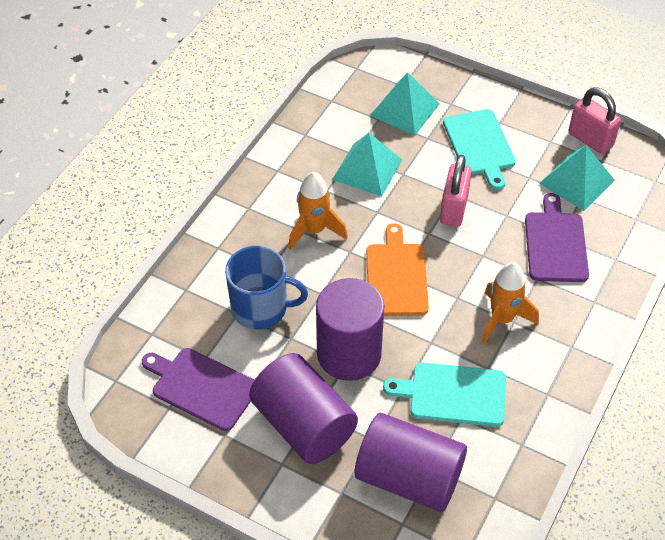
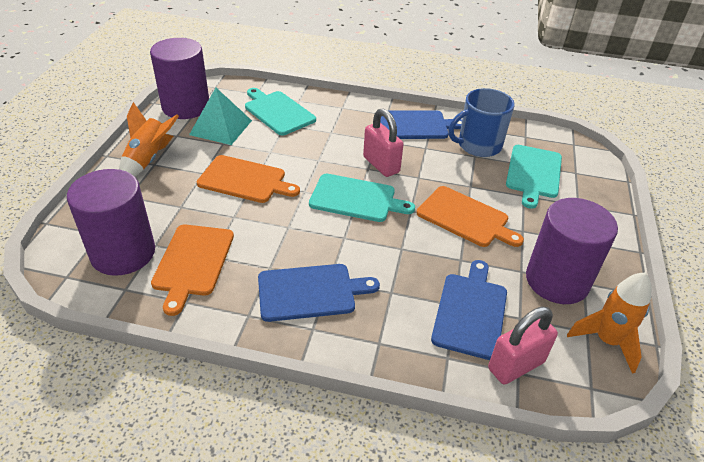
blue cutting board: none = 0 -> [258,264,380,322] [380,110,462,139] [431,260,507,360] = 3
orange cutting board: [366,223,429,316] = 1 -> [151,224,234,316] [197,155,300,203] [417,186,524,247] = 3
purple cutting board: [142,348,255,431] [525,193,589,282] = 2 -> none = 0
turquoise cutting board: [383,362,506,427] [443,109,516,190] = 2 -> [245,88,316,135] [309,174,415,222] [506,145,562,209] = 3
turquoise pyramid: [332,133,402,197] [370,72,440,135] [539,145,615,211] = 3 -> [189,88,252,145] = 1

